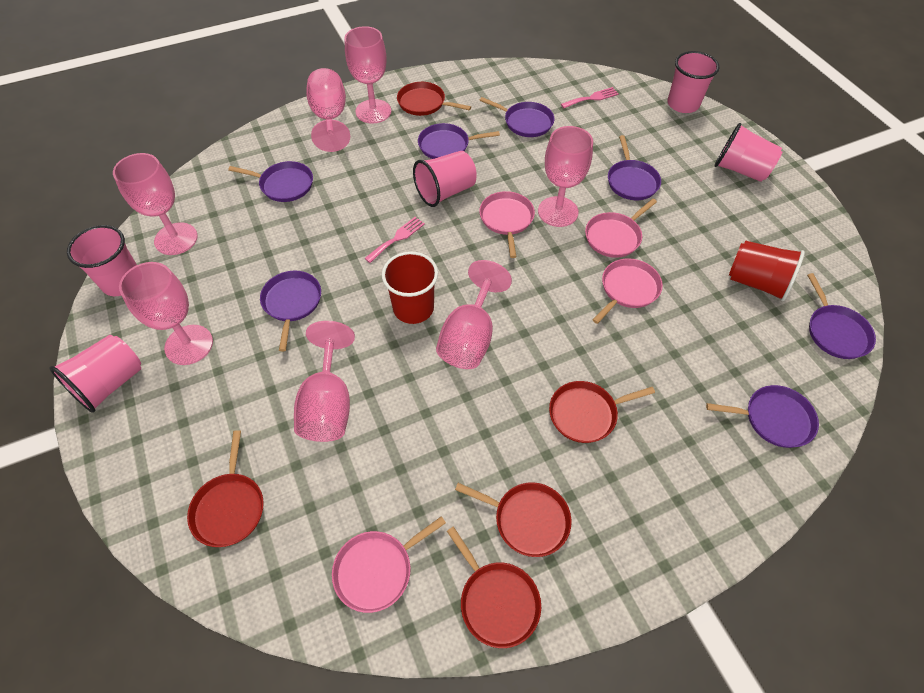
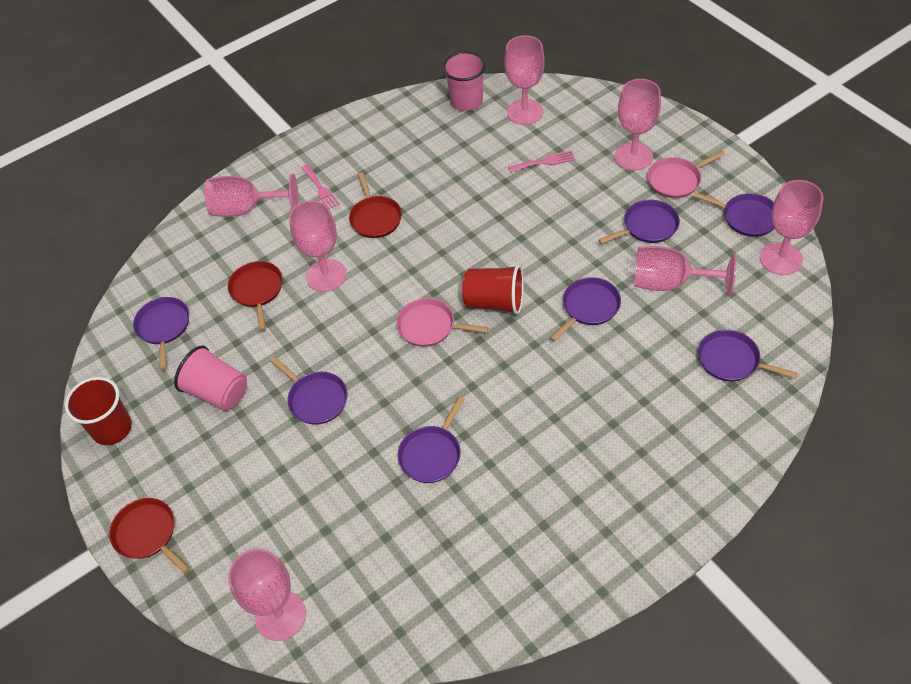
pink cup: [50,335,141,413] [67,225,137,296] [413,151,477,207] [667,51,720,113] [714,123,782,182] = 5 -> [174,346,247,411] [443,51,486,111] = 2
pink pan: [332,516,446,613] [479,191,535,258] [585,199,657,258] [593,258,663,324] = 4 -> [396,298,488,347] [647,150,725,198] = 2
red pan: [187,430,264,547] [397,82,471,116] [447,526,541,648] [455,482,572,557] [549,381,655,443] = 5 -> [109,498,190,573] [228,261,283,330] [349,172,402,238] = 3

